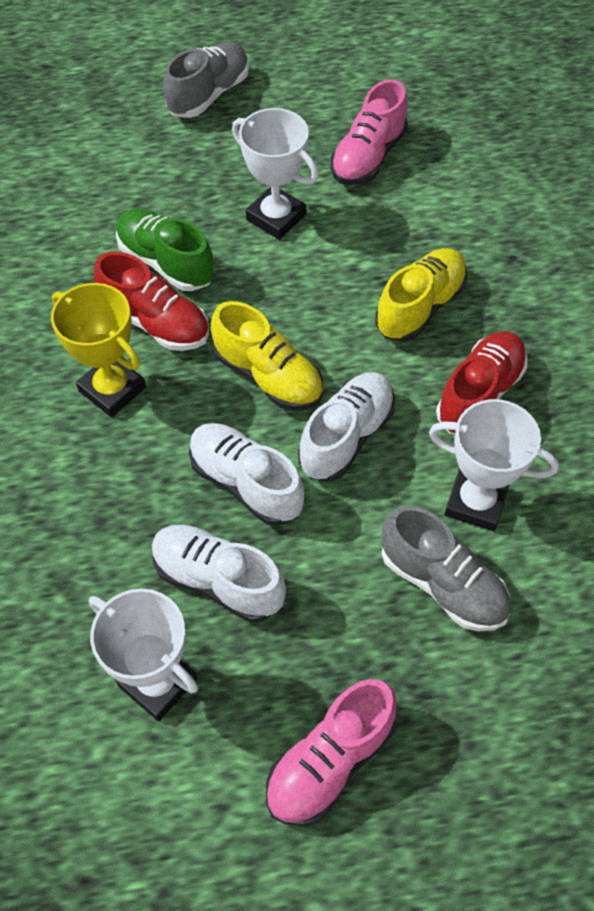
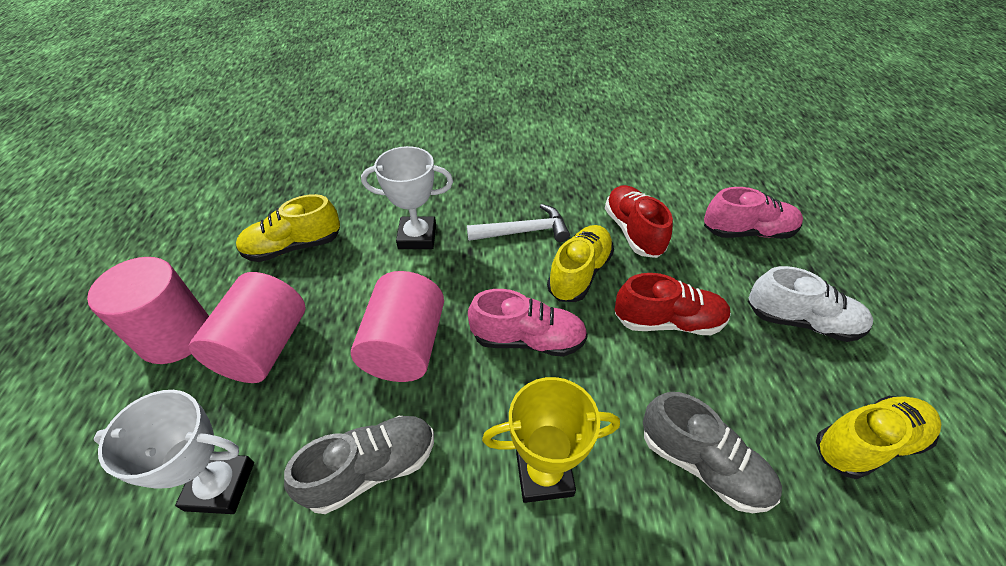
green shoe: [116,209,215,291] = 1 -> none = 0
pink cylinder: none = 0 -> [87,257,209,364] [189,272,306,383] [351,271,444,382] = 3
white hammer: none = 0 -> [467,204,570,242] = 1
white shoe: [152,525,286,623] [189,423,305,526] [298,372,395,481] = 3 -> [748,266,873,342] = 1
white trophy: [89,589,198,721] [232,108,318,240] [429,399,559,531] = 3 -> [94,390,254,514] [361,146,453,249] = 2
yellow shoe: [211,301,323,411] [375,248,468,342] = 2 -> [236,194,340,262] [547,225,614,302] [816,396,941,479] = 3

